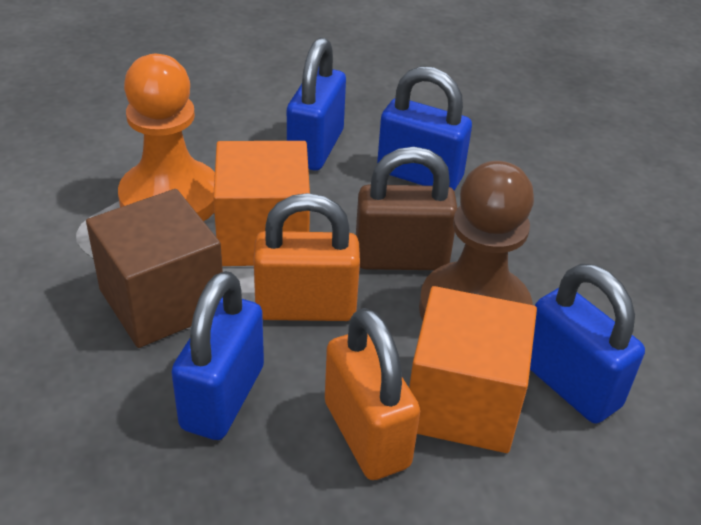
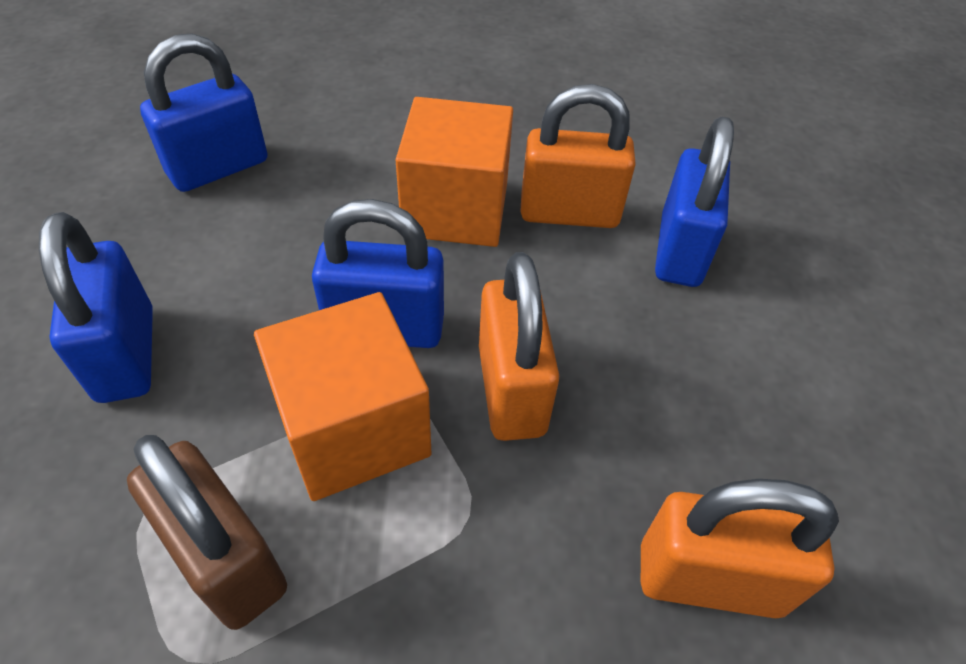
brown cube: [86,189,223,348] = 1 -> none = 0
brown pawn: [419,161,534,321] = 1 -> none = 0
orange padlock: [254,193,360,321] [325,308,420,480] = 2 -> [479,252,559,441] [520,84,636,228] [641,479,839,618] = 3
orange pawn: [118,54,215,221] = 1 -> none = 0

